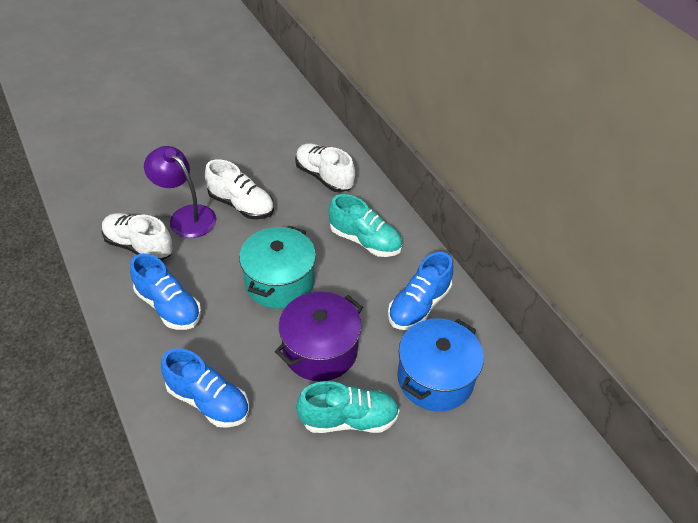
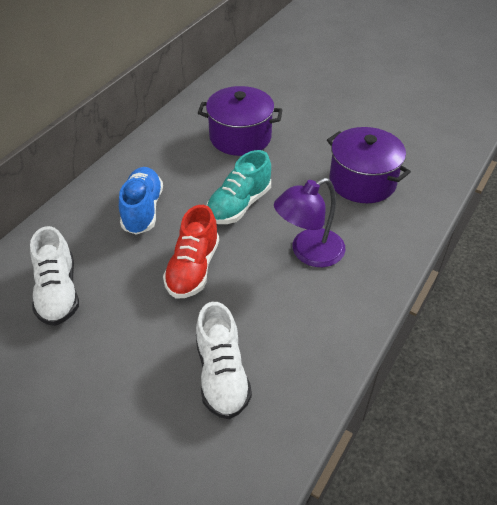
blue pot: [397,319,484,411] = 1 -> none = 0
blue shoe: [130,253,201,330] [161,348,249,428] [388,252,453,330] = 3 -> [119,167,163,235] = 1
purple pot: [275,291,363,381] = 1 -> [198,86,283,156] [327,127,411,203] = 2
red shoe: none = 0 -> [163,205,219,299] = 1
turquoise pot: [239,225,316,309] = 1 -> none = 0
turquoise shoe: [296,381,400,433] [328,194,402,257] = 2 -> [206,150,271,224] = 1
white shoe: [102,213,173,260] [205,160,274,219] [295,143,355,192] = 3 -> [30,226,79,326] [196,302,252,419] = 2

